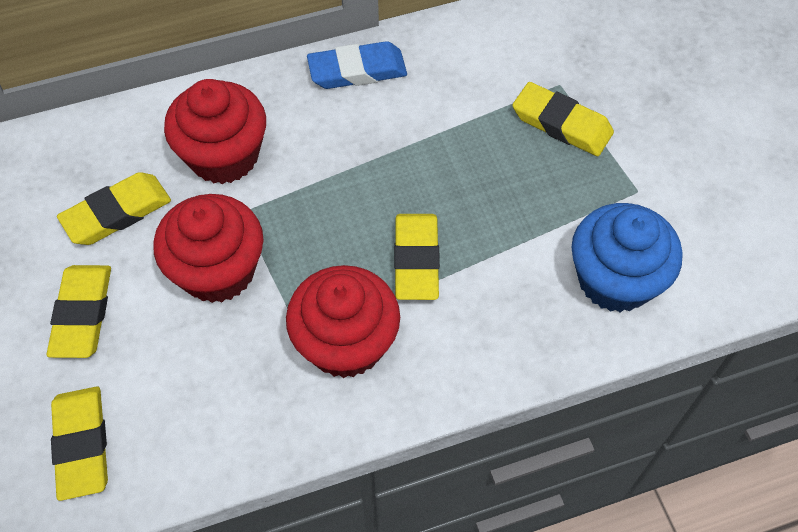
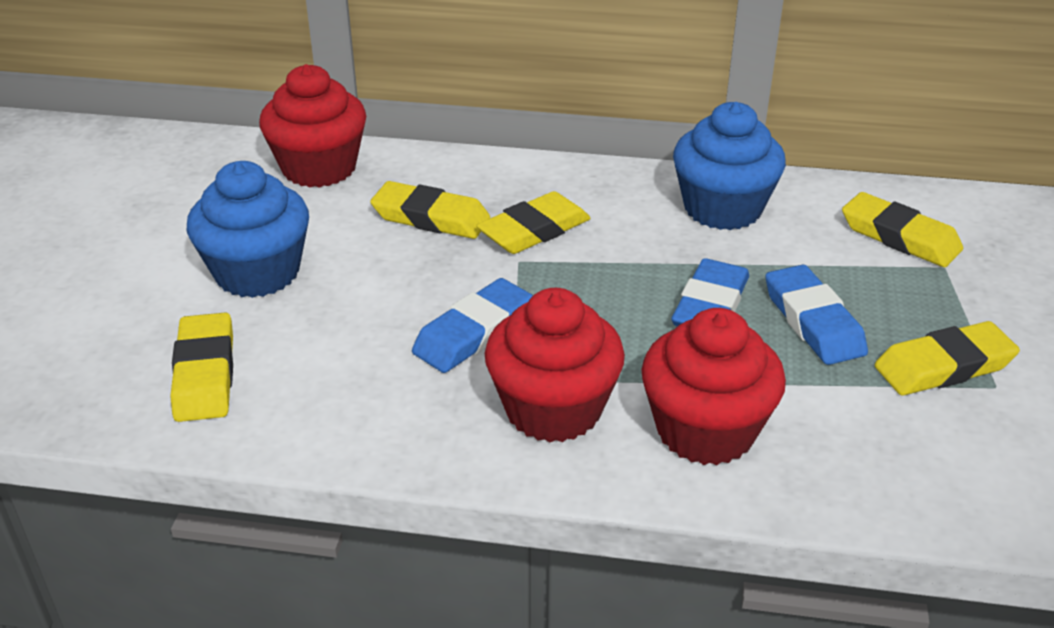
blue cupcake: [571,203,683,312] = 1 -> [187,161,309,298] [673,102,786,230] = 2
blue eraser: [307,41,407,89] = 1 -> [412,278,533,373] [671,258,749,326] [766,265,868,365] = 3

